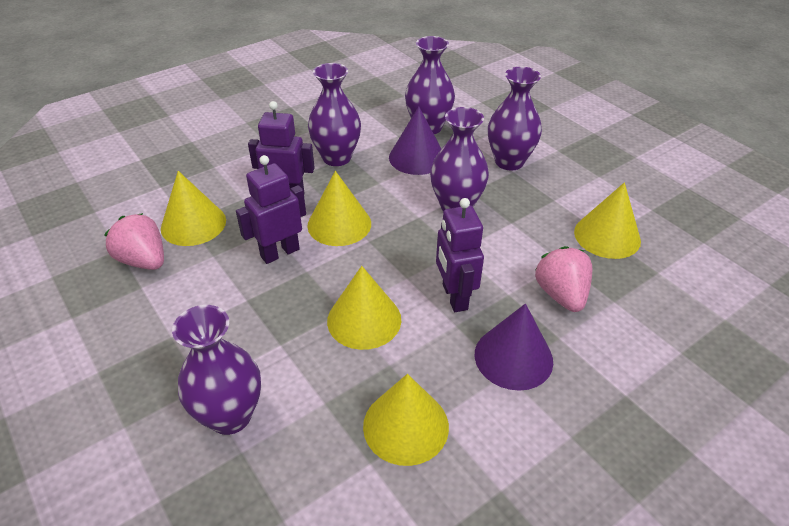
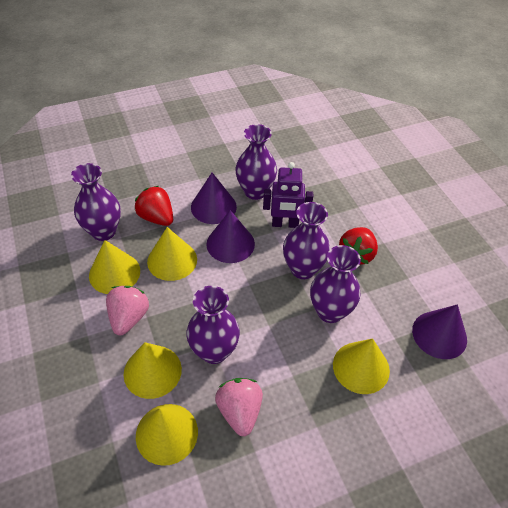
purple cone: [389,106,441,175] [475,303,553,391] = 2 -> [191,173,237,224] [206,210,255,263] [412,304,467,359] = 3
purple robot: [236,155,306,264] [248,101,315,194] [436,198,484,312] = 3 -> [263,162,313,228] = 1
red strawberry: none = 0 -> [135,186,173,226] [339,227,378,265] = 2

